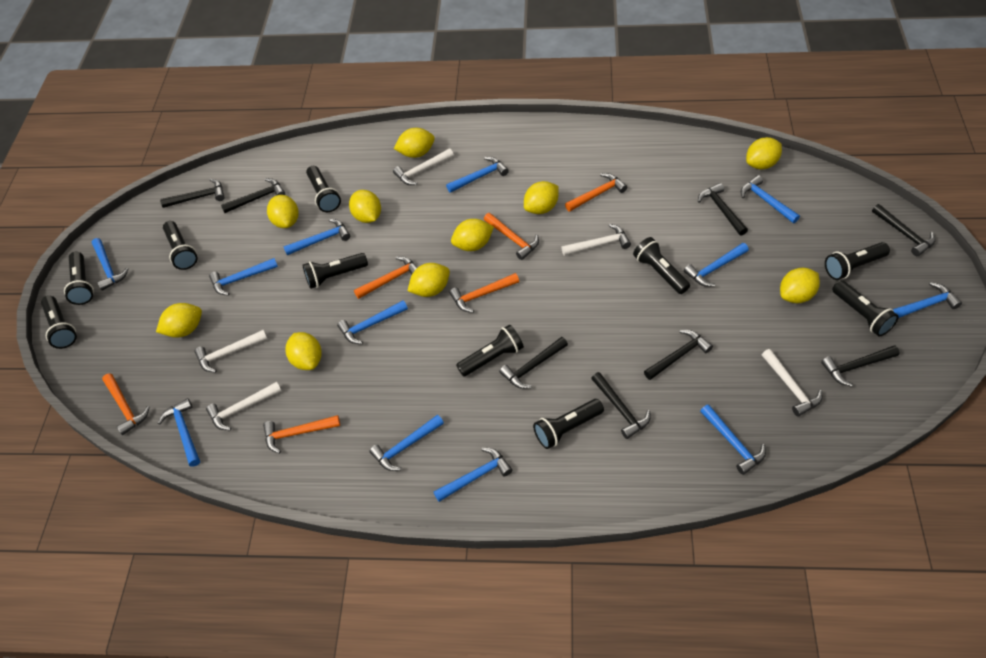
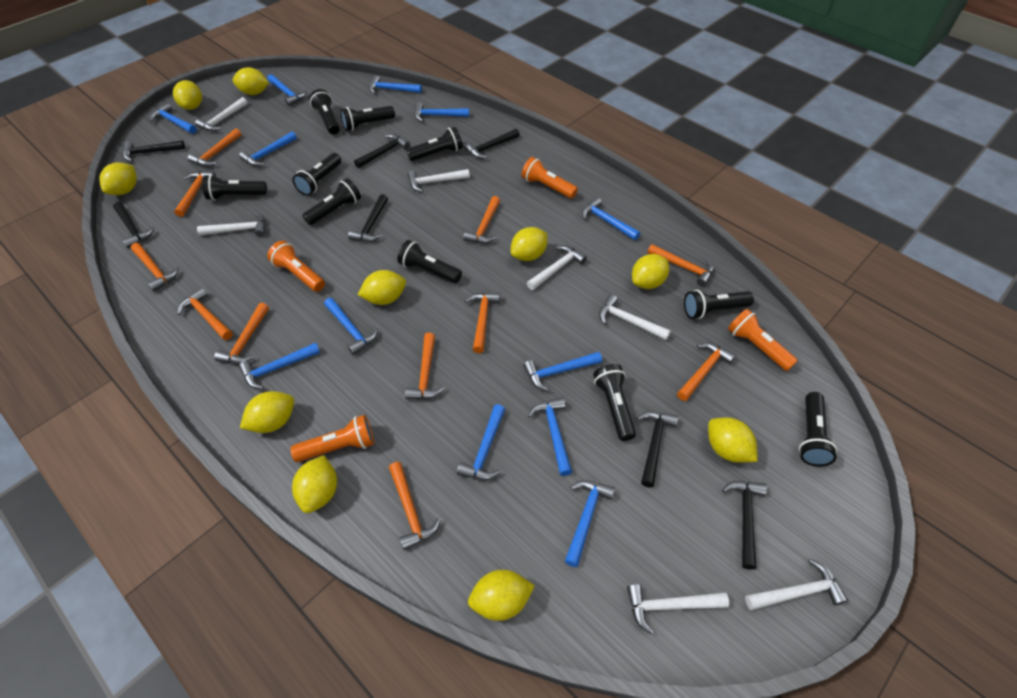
black hammer: [160,179,225,208] [221,178,285,213] [499,337,568,389] [591,372,651,439] [644,330,713,380] [698,183,748,236] [821,345,900,387] [872,204,935,256] = 8 -> [113,202,154,248] [123,140,185,162] [348,194,388,242] [354,134,410,168] [464,129,520,159] [637,411,678,487] [722,481,767,570] = 7
orange flashlight: none = 0 -> [267,241,325,292] [290,415,374,462] [521,157,578,199] [728,309,798,371] = 4
orange hammer: [102,373,150,435] [263,415,340,454] [354,256,418,299] [449,273,519,313] [484,213,539,260] [565,173,627,212] = 6 -> [131,243,179,292] [174,171,216,217] [177,288,233,340] [188,128,241,167] [214,303,269,364] [389,462,441,550] [405,333,445,400] [463,196,500,244] [465,292,500,353] [647,244,714,287] [677,343,736,401] = 11
white hammer: [194,330,267,373] [206,382,282,430] [393,148,454,185] [561,224,631,256] [762,349,822,417] = 5 -> [195,97,248,131] [197,212,265,237] [408,169,470,192] [527,245,587,290] [599,294,671,340] [627,584,729,635] [745,559,848,610] = 7

